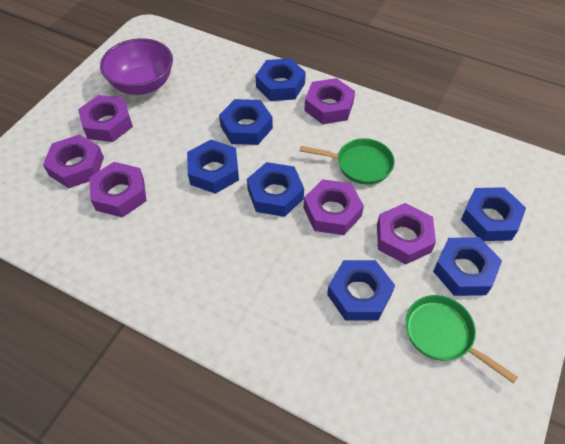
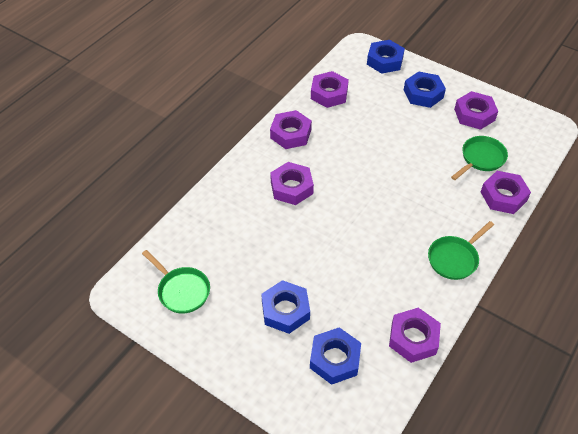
blue nut: [187,140,239,194] [219,99,273,145] [247,162,304,217] [255,58,306,101] [327,260,395,321] [433,237,502,296] [461,187,526,241] = 7 -> [261,280,310,334] [310,327,361,385] [367,40,405,74] [404,71,446,108] = 4
green pan: [300,138,395,185] [405,295,518,384] = 2 -> [142,250,210,314] [428,221,494,280] [451,136,508,180] = 3
purple bowl: [100,38,173,95] = 1 -> none = 0

